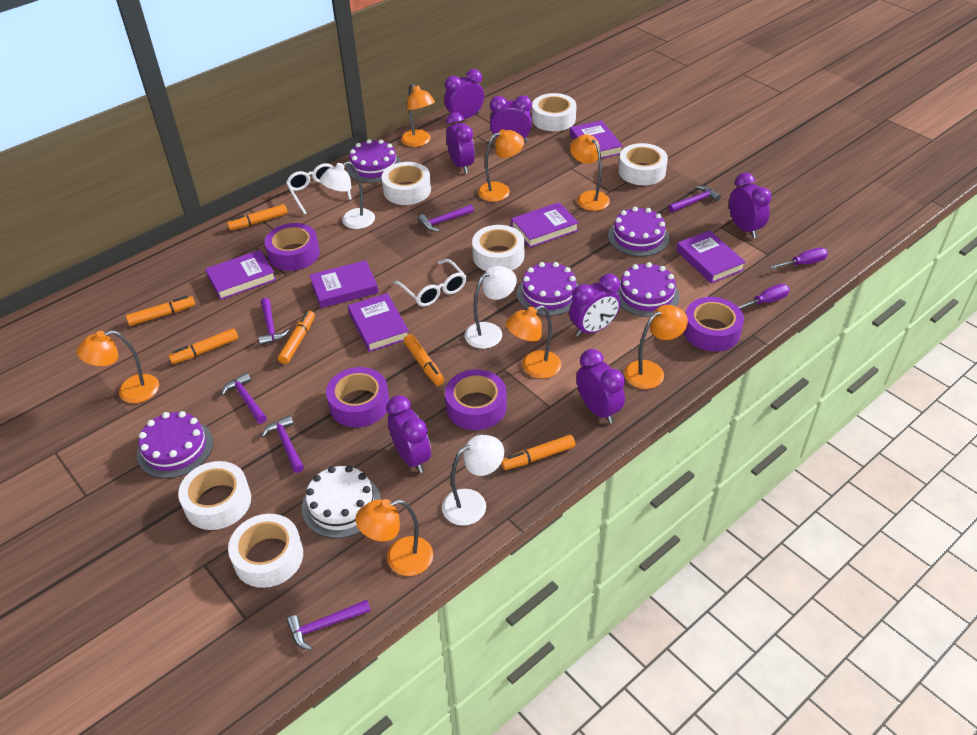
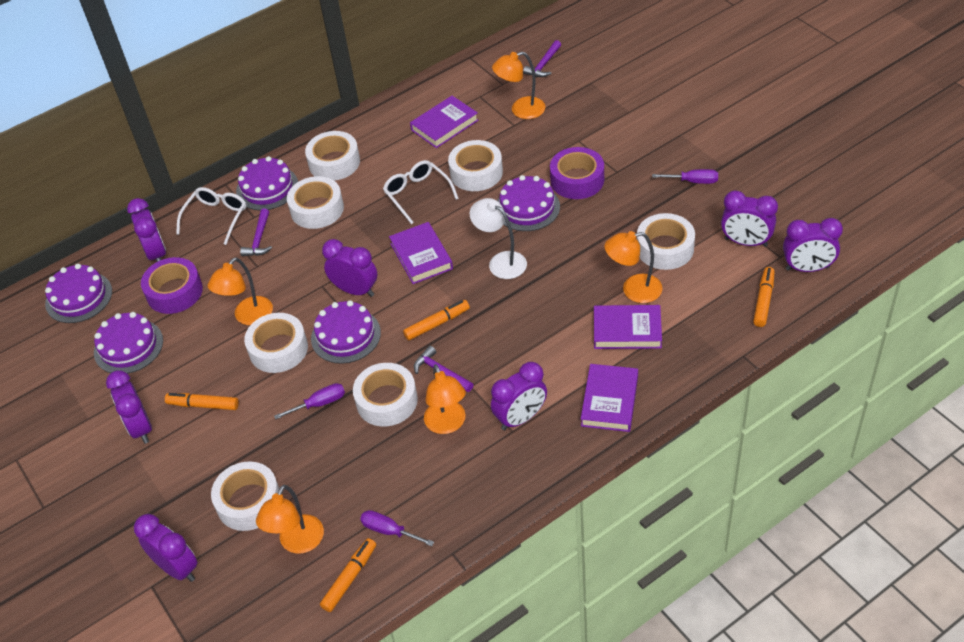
orange lamp: [77,330,159,403] [355,499,433,576] [401,83,435,147] [478,129,524,202] [506,305,561,379] [570,134,610,211] [624,305,688,389] = 7 -> [207,257,273,325] [256,485,324,554] [424,364,466,434] [492,51,545,119] [604,231,663,303] = 5
orange marker: [126,296,195,326] [168,328,238,364] [227,204,288,230] [278,311,315,364] [404,334,444,386] [501,435,575,470] = 6 -> [165,393,239,410] [320,538,376,612] [403,300,470,341] [753,267,775,327] = 4
purple book: [205,250,276,300] [310,260,379,308] [348,293,409,352] [511,202,579,248] [570,120,623,159] [676,230,746,284] = 6 -> [389,222,453,284] [410,96,479,148] [581,364,638,432] [594,305,662,349] = 4
purple hammer: [221,372,267,424] [258,298,290,345] [262,415,304,473] [287,600,371,650] [418,205,474,231] [668,186,721,213] = 6 -> [240,209,272,256] [414,346,474,392] [523,40,561,77] = 3
purple screwdriver: [739,284,790,309] [770,248,828,269] = 2 -> [274,383,345,420] [360,510,434,546] [652,169,718,184] = 3
purple tape: [265,223,320,271] [326,367,389,427] [445,369,507,430] [683,297,744,352] = 4 -> [141,257,203,314] [550,147,604,199] = 2
white cake: [302,465,381,538] = 1 -> none = 0
white lamp: [320,161,375,229] [442,435,504,526] [465,266,517,349] = 3 -> [470,198,527,279] = 1
white tape: [178,461,251,530] [228,514,303,588] [382,162,431,205] [472,225,525,271] [532,93,577,131] [619,143,668,185] = 6 -> [211,461,280,531] [244,313,308,373] [287,176,344,229] [305,131,360,181] [353,363,418,426] [448,140,503,191] [637,213,695,270] = 7

